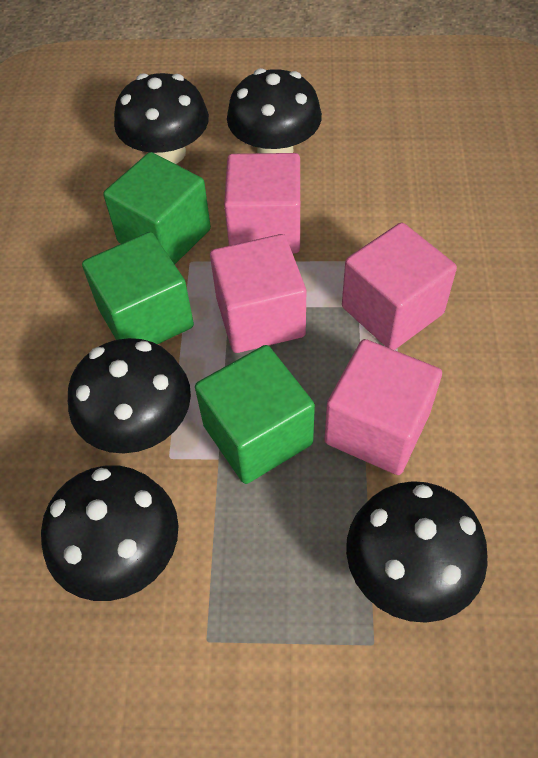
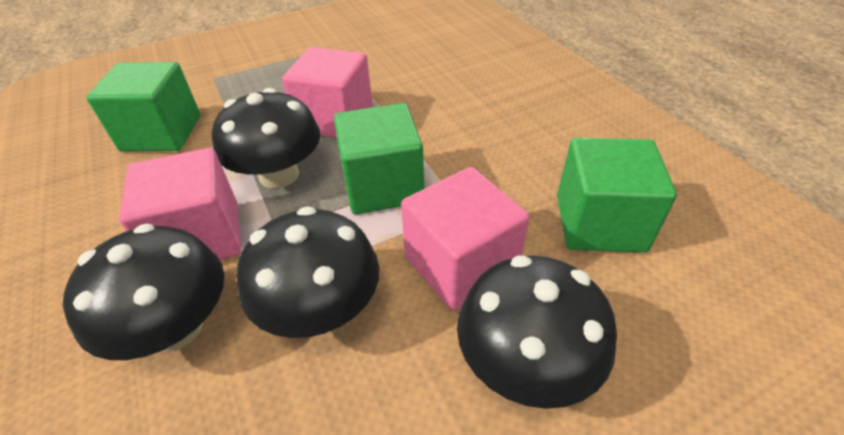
black mushroom: [41,465,179,601] [68,338,191,453] [114,73,209,164] [227,68,322,153] [346,481,488,623] = 5 -> [63,223,224,360] [212,88,320,188] [237,206,379,338] [457,255,617,409] = 4
pink cube: [210,234,306,353] [224,153,300,253] [324,339,442,475] [342,222,457,350] = 4 -> [119,148,241,260] [282,47,373,138] [401,167,529,311] = 3

